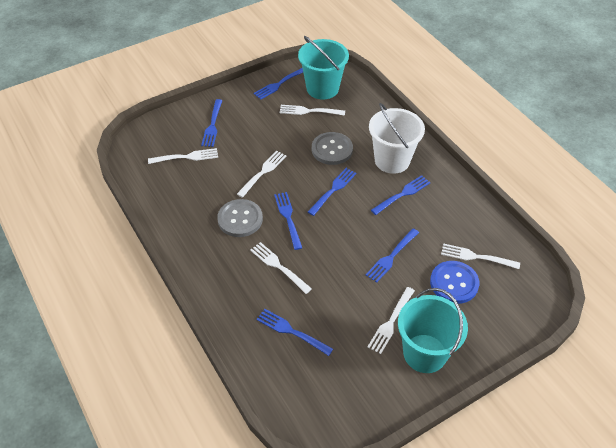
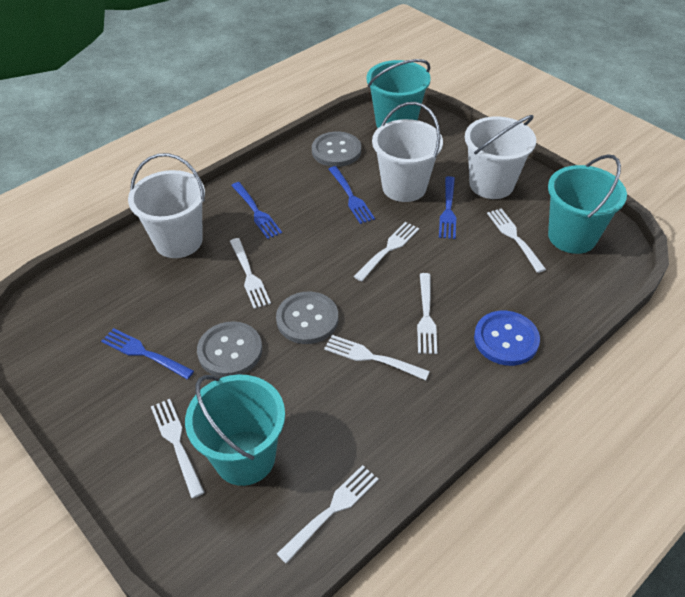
blue fork: [201,99,223,147] [254,68,303,99] [256,309,333,356] [274,192,302,250] [308,168,357,216] [365,228,419,283] [371,175,431,215] = 7 -> [101,328,194,379] [231,182,282,239] [328,166,375,224] [439,176,456,239] = 4
grey button: [217,199,263,237] [312,132,353,165] = 2 -> [197,321,262,377] [276,292,338,344] [312,131,361,167] = 3
turquoise bucket: [298,36,349,100] [398,288,468,373] = 2 -> [185,375,285,486] [366,59,431,128] [548,154,627,254] = 3
white bucket: [369,103,425,174] = 1 -> [128,153,205,258] [372,102,443,202] [465,115,536,199] = 3
white fork: [148,148,218,164] [237,151,286,198] [250,242,312,294] [280,105,345,116] [368,287,415,354] [441,243,520,269] = 6 -> [151,399,204,498] [230,238,271,309] [277,465,379,564] [324,335,430,380] [354,222,419,281] [417,273,437,354] [487,208,546,273] = 7

